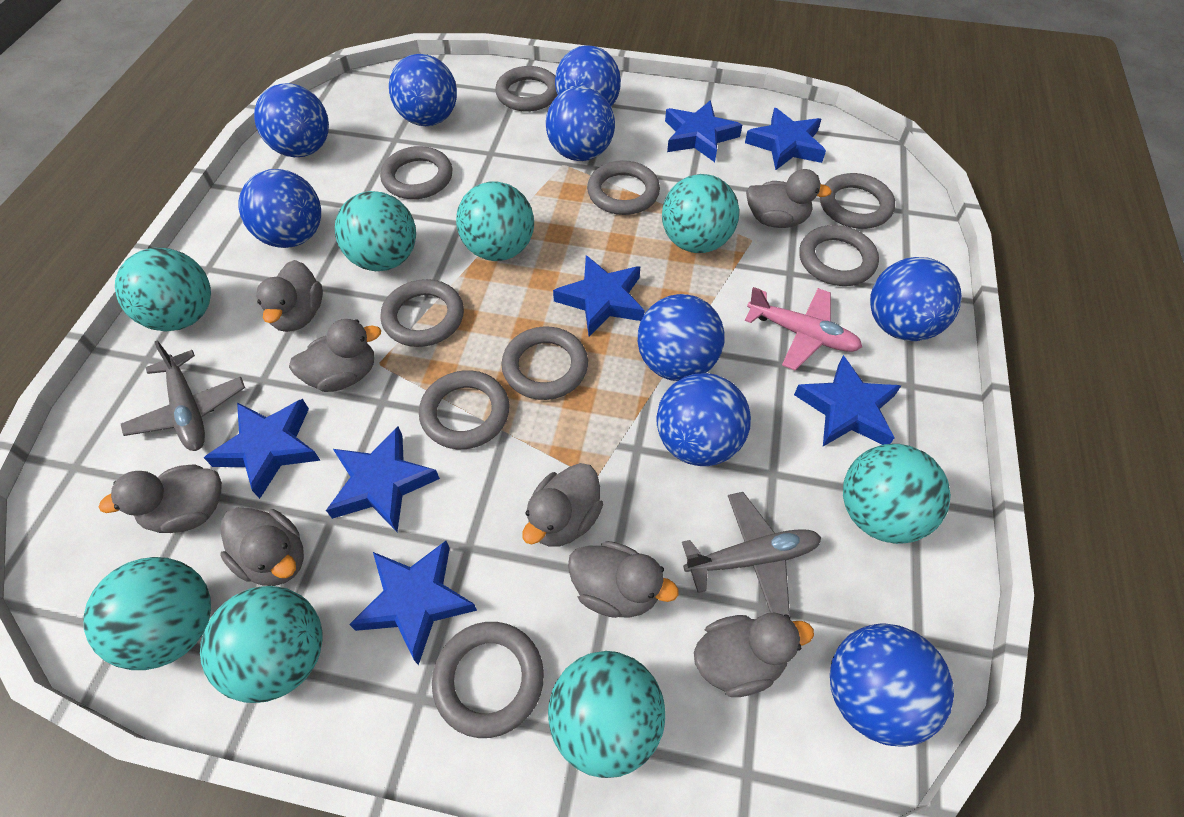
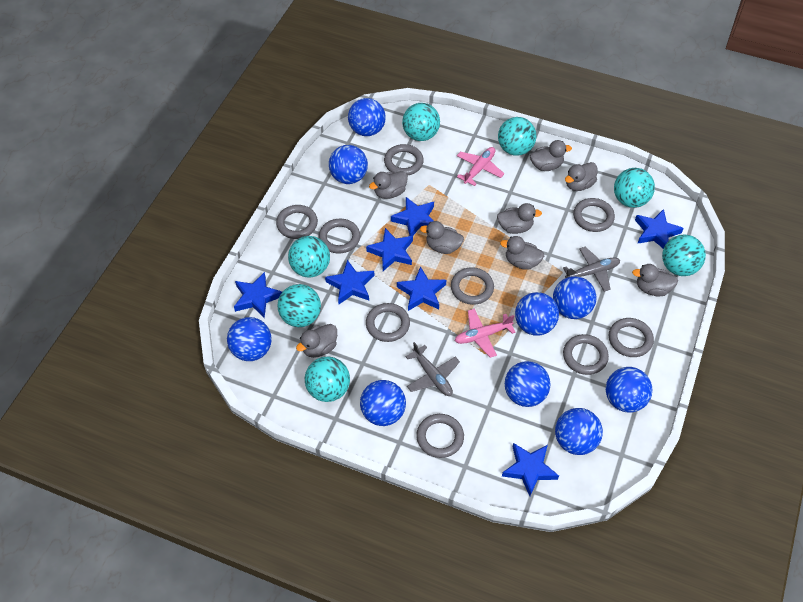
pink plane: [745,287,862,370] = 1 -> [455,309,516,358] [457,147,504,186] = 2
turquoise ball: [83,557,211,670] [115,248,211,331] [200,586,322,703] [335,191,416,271] [456,182,534,261] [548,651,665,778] [662,174,739,253] [843,444,951,544] = 8 -> [277,284,321,327] [288,236,330,278] [305,357,350,402] [402,103,440,141] [498,117,537,156] [614,168,655,208] [662,234,706,276] = 7

